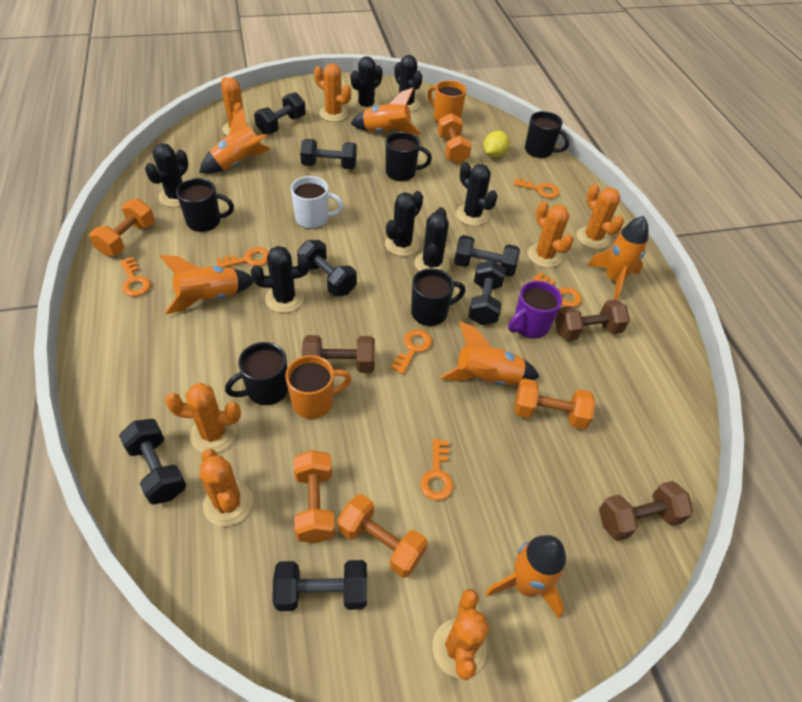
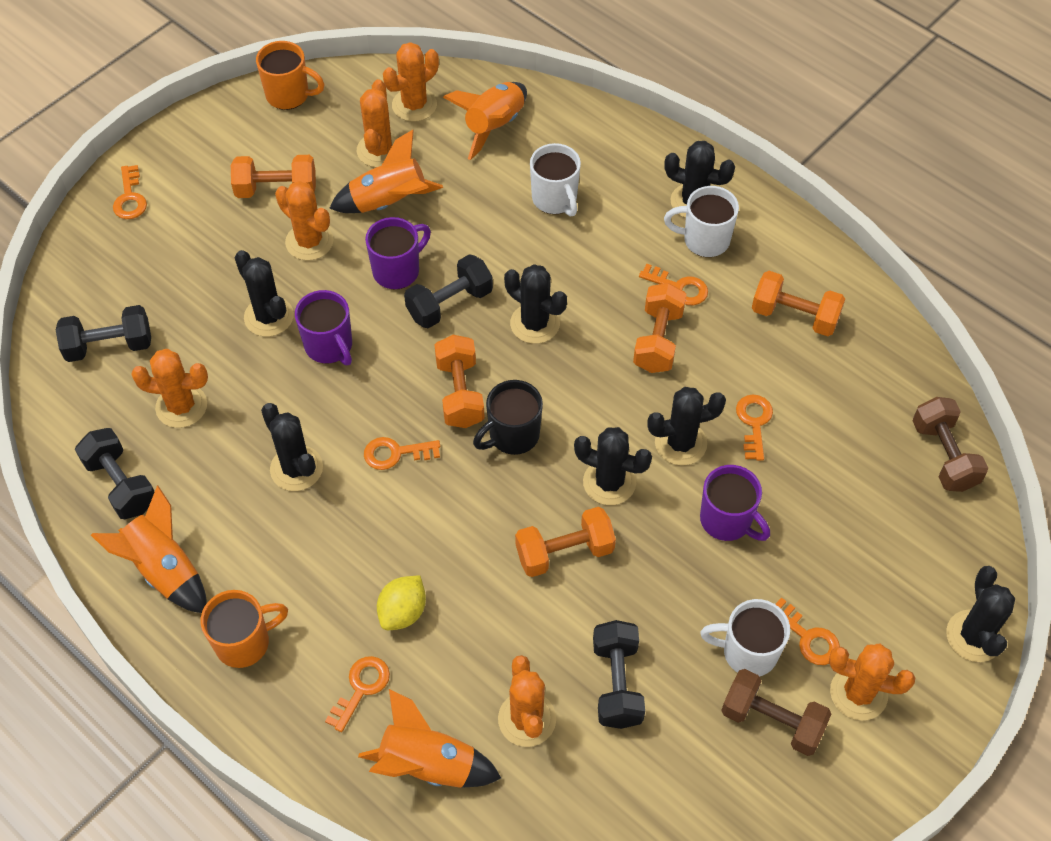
black dumbbell: [119,419,187,505] [254,92,306,134] [272,560,367,611] [297,240,357,296] [300,139,357,169] [454,235,520,277] [468,260,506,325] = 7 -> [56,305,151,362] [75,428,155,519] [404,254,493,328] [593,620,645,729] = 4
black mug: [176,178,234,232] [225,342,288,405] [385,132,432,181] [411,268,465,326] [525,111,569,158] = 5 -> [473,380,543,455] = 1
brown dumbbell: [302,335,375,373] [555,299,630,341] [599,481,693,541] = 3 -> [721,669,831,756] [913,397,988,492] = 2
orange cactus: [165,383,241,453] [200,449,253,526] [221,77,253,136] [314,63,351,122] [432,589,489,680] [528,201,574,268] [577,184,624,249] = 7 -> [131,349,208,428] [275,181,334,260] [357,79,398,167] [383,42,439,122] [498,655,556,747] [829,643,915,720] = 6
orange rocket: [160,255,254,314] [199,107,271,174] [350,88,421,135] [440,321,540,385] [485,535,566,618] [588,216,648,300] = 6 -> [91,486,207,613] [329,130,443,213] [358,689,501,788] [443,82,527,160] = 4
purple mug: [508,281,562,339] = 1 -> [295,290,352,365] [365,217,431,289] [700,465,770,541] = 3
white mug: [291,176,344,229] = 1 -> [530,143,581,216] [664,186,739,257] [700,599,790,676] = 3

